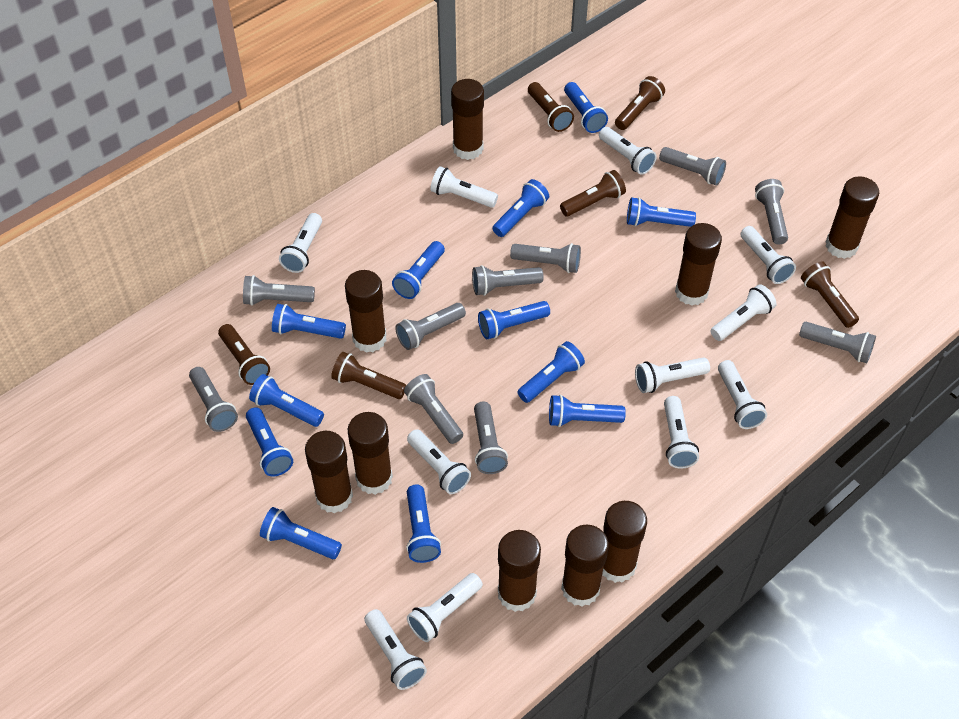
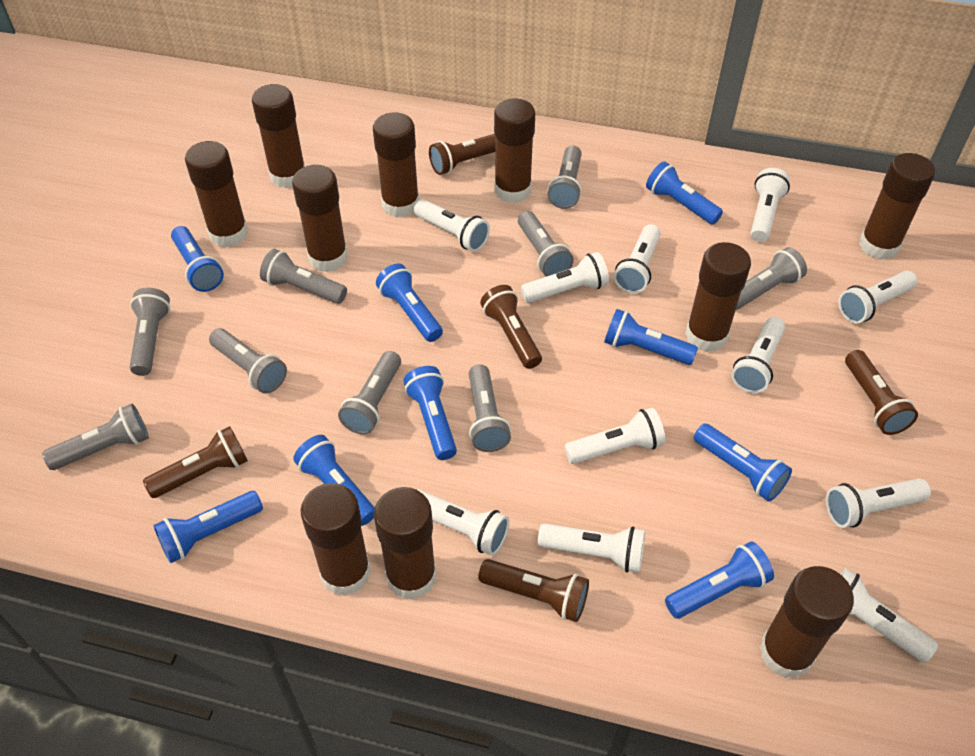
blue flashlight: [246,407,293,477] [249,374,324,427] [260,507,342,559] [272,304,346,339] [392,241,445,299] [406,485,441,563] [478,301,550,339] [492,179,549,237] [517,341,585,403] [549,395,626,427] [564,82,608,133] [627,197,696,227] = 12 -> [153,491,263,563] [171,226,224,292] [293,435,375,526] [376,264,443,342] [404,366,457,460] [604,309,698,365] [646,161,723,224] [665,541,774,619] [694,423,792,502] = 9
brown flashlight: [218,324,270,385] [331,352,406,399] [528,82,574,132] [560,170,626,217] [615,76,665,130] [801,262,859,328] = 6 -> [143,426,248,498] [429,134,496,175] [478,559,589,622] [480,285,542,369] [845,350,918,435] = 5
brown glue stick: [305,431,353,513] [345,270,387,353] [348,412,393,495] [451,79,484,160] [498,530,541,612] [561,524,609,607] [602,501,647,583] [675,223,722,306] [825,176,879,259] = 9 -> [185,141,248,247] [252,84,305,188] [292,165,348,272] [301,483,371,596] [373,112,419,218] [374,487,436,600] [494,99,535,203] [685,242,751,352] [759,566,854,678] [859,153,935,260] = 10
grey flashlight: [189,367,238,432] [243,275,315,306] [395,303,466,350] [404,374,463,444] [472,265,544,296] [474,402,508,474] [510,243,581,273] [659,147,726,185] [755,179,788,245] [799,322,876,363] = 10 -> [42,404,149,470] [130,288,170,376] [209,328,287,394] [260,249,347,304] [338,351,401,435] [469,364,511,452] [518,211,574,277] [547,145,582,209] [736,247,807,310] = 9

